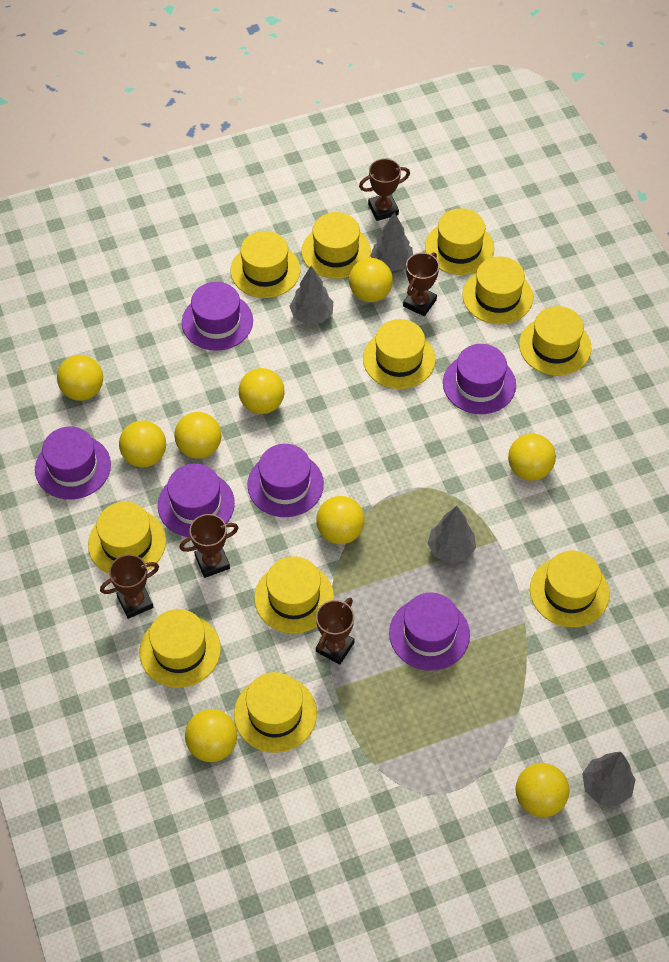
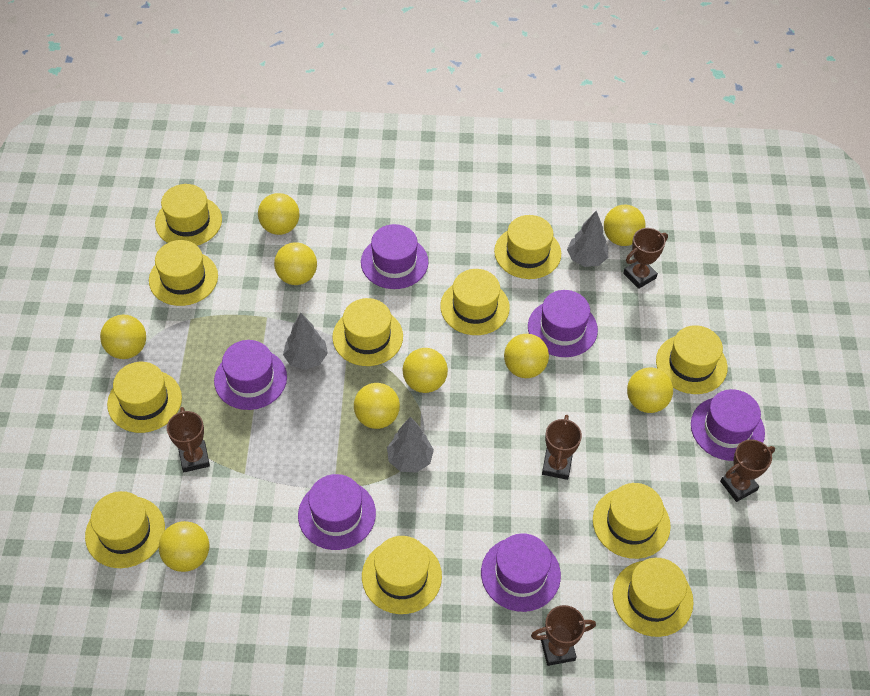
grey tree: [290,266,333,324] [370,212,413,271] [427,506,476,563] [582,752,636,806] = 4 -> [283,313,328,370] [387,417,434,473] [567,211,608,267] = 3

